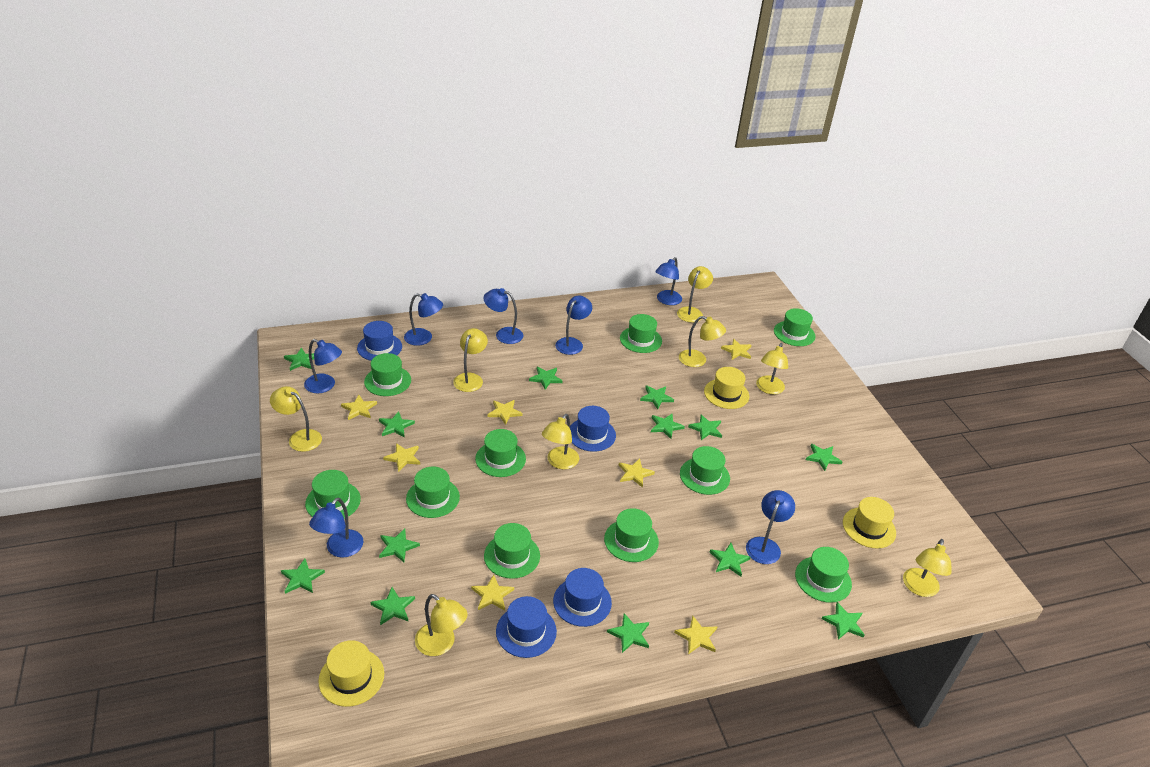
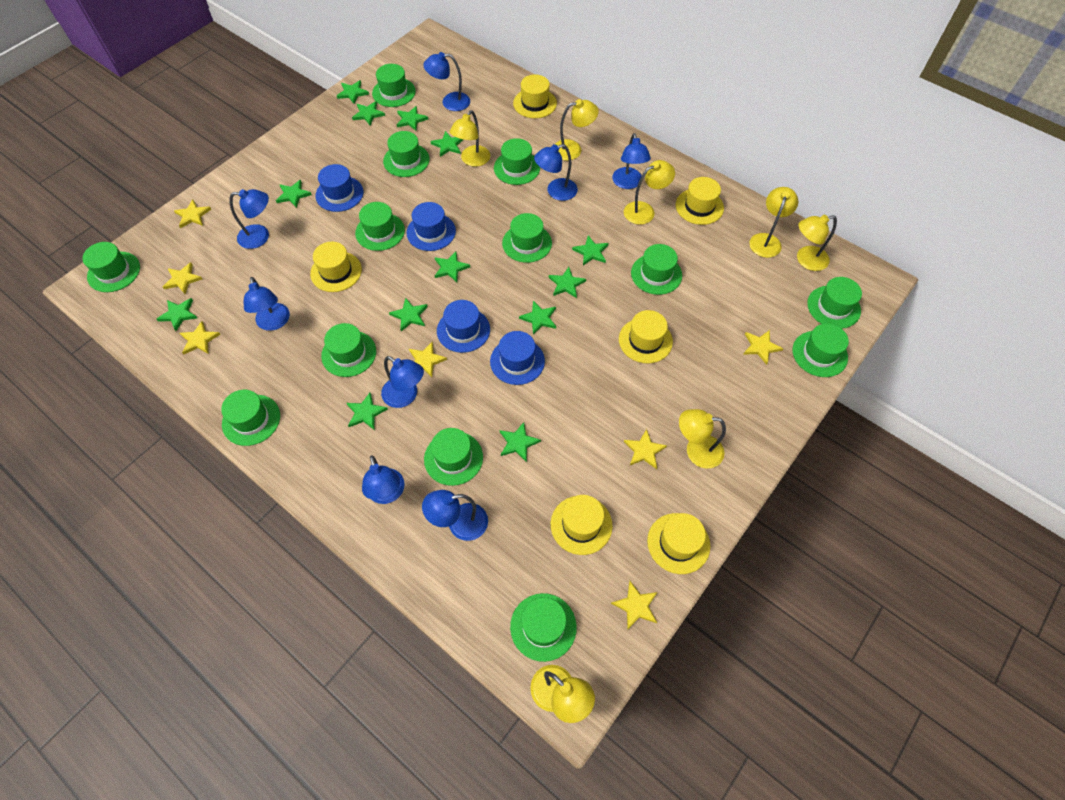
blue lamp: [304,339,342,393] [309,498,363,558] [404,293,443,346] [484,288,523,344] [555,295,592,355] [655,257,682,305] [746,490,795,564] = 7 -> [229,189,269,249] [244,277,290,331] [362,455,405,504] [381,356,424,408] [422,490,488,541] [423,52,470,111] [534,144,578,201] [612,133,651,189] = 8
green hat: [305,470,361,519] [364,353,411,396] [406,467,460,518] [475,429,526,477] [484,523,540,579] [604,508,659,562] [620,314,662,353] [680,446,730,495] [774,308,815,346] [795,547,852,603] = 10 -> [83,242,140,292] [221,390,280,446] [321,323,376,377] [355,202,405,251] [372,64,416,107] [383,131,430,177] [424,428,483,486] [494,138,540,185] [502,213,552,263] [510,593,577,662] [631,244,682,295] [793,323,849,377] [807,277,862,329] = 13
yellow hat: [318,640,384,707] [704,367,749,409] [843,497,896,549] = 3 -> [310,242,362,292] [513,74,557,118] [551,495,612,555] [619,310,673,363] [647,513,710,574] [676,177,724,225] = 6
yellow lamp: [270,386,322,452] [415,594,468,656] [453,328,488,392] [542,414,579,469] [677,266,713,323] [679,316,726,367] [756,343,788,394] [903,539,952,597] = 8 -> [450,110,491,167] [530,665,595,723] [555,99,599,161] [624,160,675,225] [679,409,726,468] [749,187,798,258] [797,215,837,271] = 7

